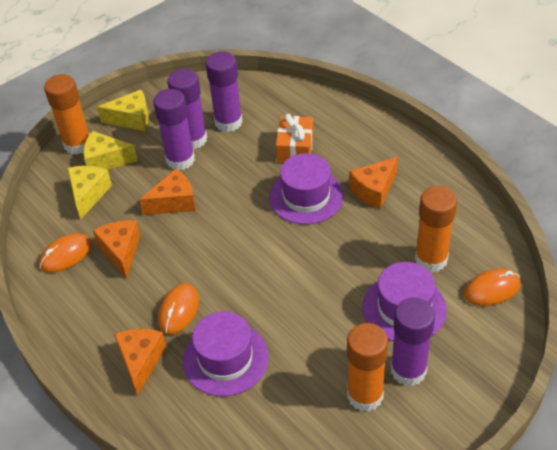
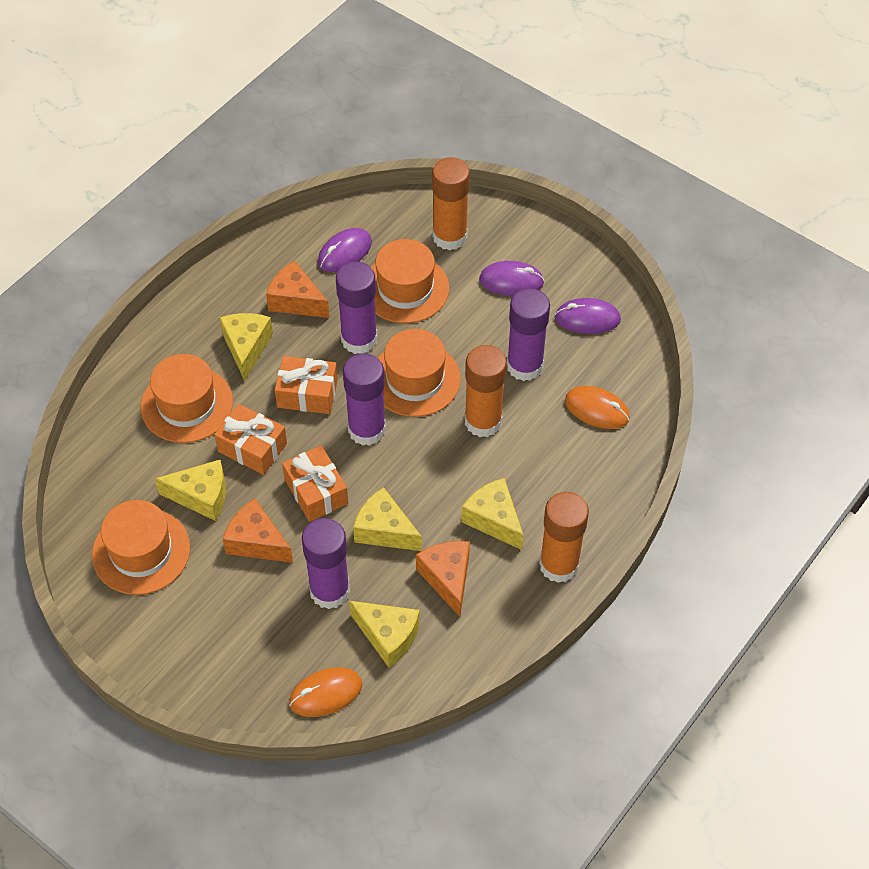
orange cheese: [93,220,140,278] [114,329,166,395] [139,169,196,215] [349,157,398,209] = 4 -> [223,499,293,563] [266,260,329,318] [416,541,470,617] = 3
orange gift: [276,114,314,163] = 1 -> [215,404,287,475] [275,356,338,414] [282,445,348,522] = 3
orange hat: none = 0 -> [92,500,190,595] [141,354,233,443] [371,239,449,323] [378,329,461,417] = 4
orange mouse: [39,233,92,273] [158,284,199,335] [464,269,521,306] = 3 -> [289,667,363,717] [565,386,630,429] = 2
purple hat: [183,311,269,397] [269,153,344,225] [362,262,447,342] = 3 -> none = 0
purple mouse: none = 0 -> [318,228,372,272] [479,261,544,296] [555,298,621,334] = 3
yellow cheese: [67,166,112,219] [83,131,138,170] [97,90,149,131] = 3 -> [155,460,226,521] [220,313,273,381] [349,601,420,668] [353,487,422,551] [461,478,524,550] = 5

